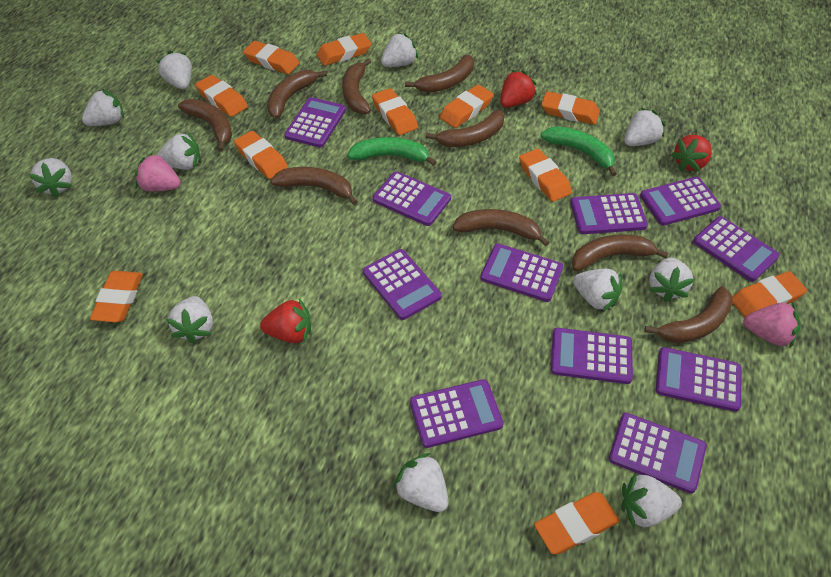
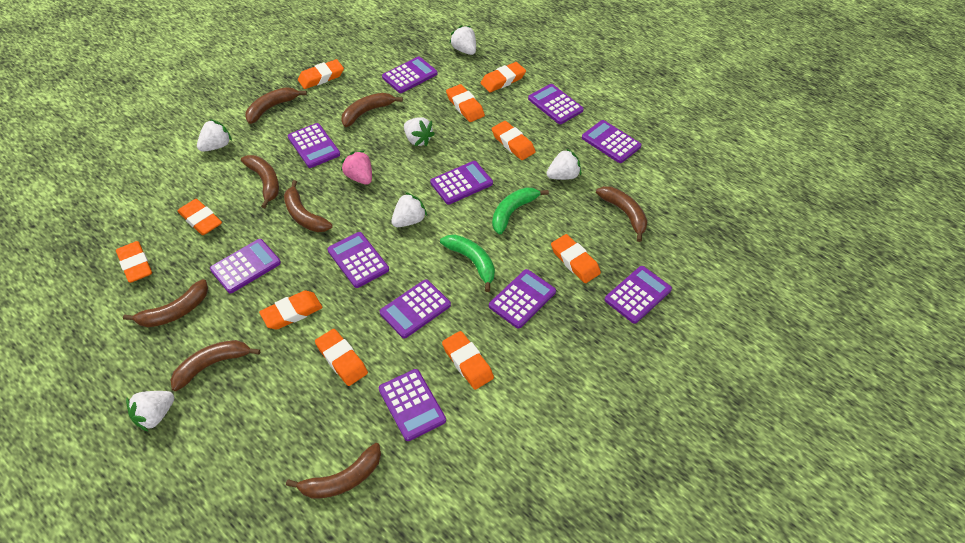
brown banana: [178,99,232,152] [267,70,327,119] [271,167,358,205] [342,58,371,114] [405,55,474,93] [426,110,505,147] [453,209,549,246] [572,234,668,271] [644,286,733,343] = 9 -> [123,279,208,327] [170,340,260,391] [241,155,279,208] [245,87,307,124] [284,180,333,232] [286,443,381,499] [341,93,403,127] [596,186,647,242] = 8
orange eraser: [90,271,143,323] [195,75,248,117] [234,131,288,179] [243,41,299,74] [317,33,372,66] [372,88,418,135] [440,85,494,128] [519,149,572,202] [534,492,620,554] [541,91,600,125] [732,271,807,317] = 11 -> [116,241,152,283] [177,199,222,235] [259,291,323,329] [298,59,344,89] [315,329,368,386] [442,331,494,390] [446,84,485,122] [481,62,526,92] [492,121,536,160] [551,234,601,283] = 10
pink strawberry: [135,153,181,191] [743,303,801,347] = 2 -> [341,150,372,185] = 1
red strawberry: [260,298,311,343] [500,70,537,108] [671,135,711,172] = 3 -> none = 0
white strawberry: [29,158,72,197] [82,89,124,126] [156,51,192,89] [157,132,201,170] [166,296,213,344] [381,32,418,67] [393,453,449,512] [573,268,622,312] [621,473,682,528] [624,108,665,146] [649,257,695,302] = 11 -> [126,391,174,432] [197,119,232,152] [391,192,427,227] [404,117,435,146] [449,25,476,55] [546,148,581,180] = 6

